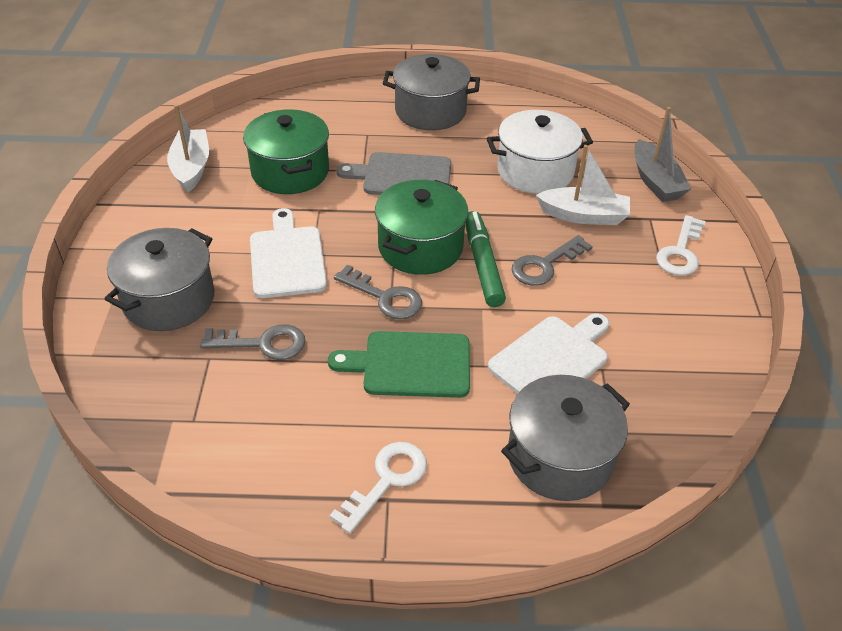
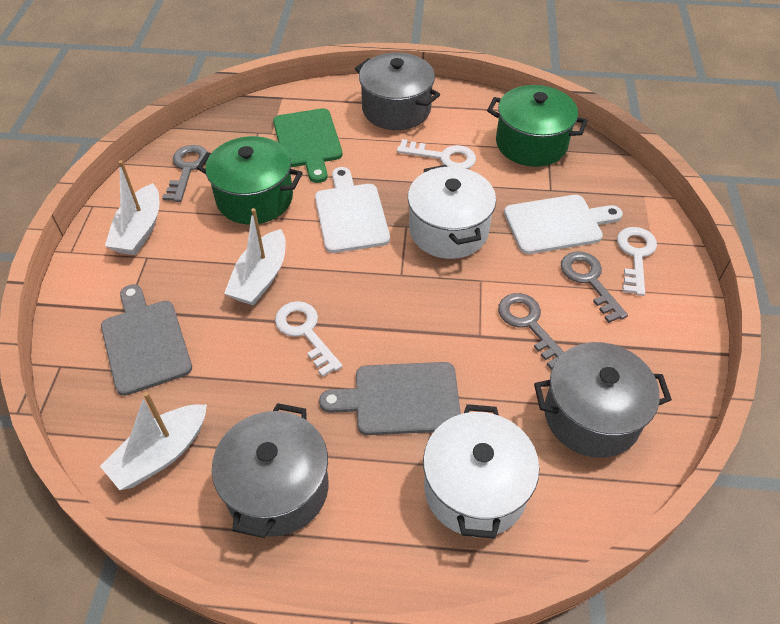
green marker: [466,211,506,307] = 1 -> none = 0
grey boat: [634,107,691,202] = 1 -> none = 0
grey cutting board: [336,152,451,195] = 1 -> [101,284,192,396] [319,362,461,435] = 2
white boat: [167,104,209,192] [536,145,630,225] = 2 -> [100,392,207,490] [105,160,159,255] [224,208,286,306] = 3
white key: [329,442,427,534] [656,215,706,276] = 2 -> [275,301,343,377] [397,139,476,169] [617,227,657,296] = 3
white pot: [487,110,593,194] = 1 -> [408,165,496,259] [423,404,539,539] = 2

